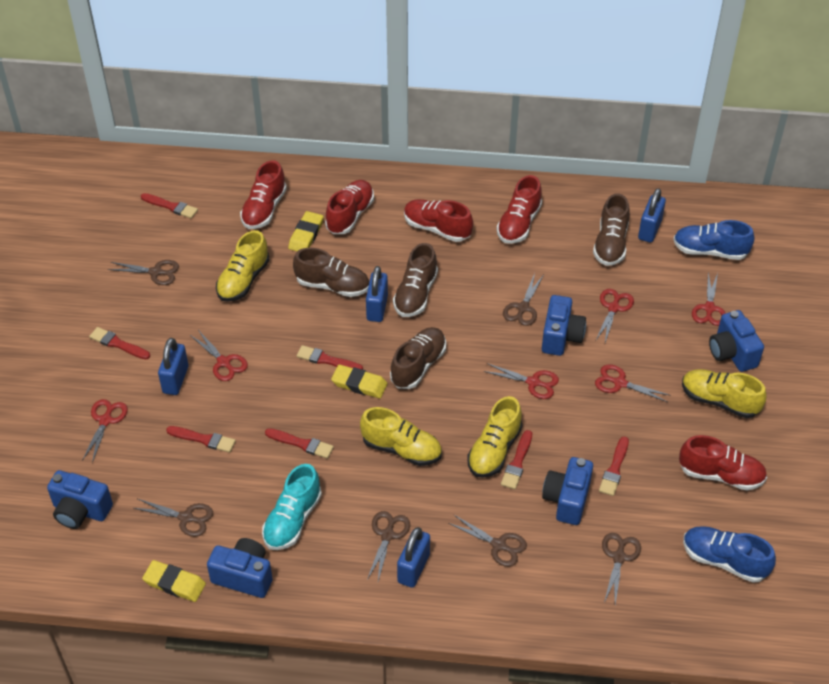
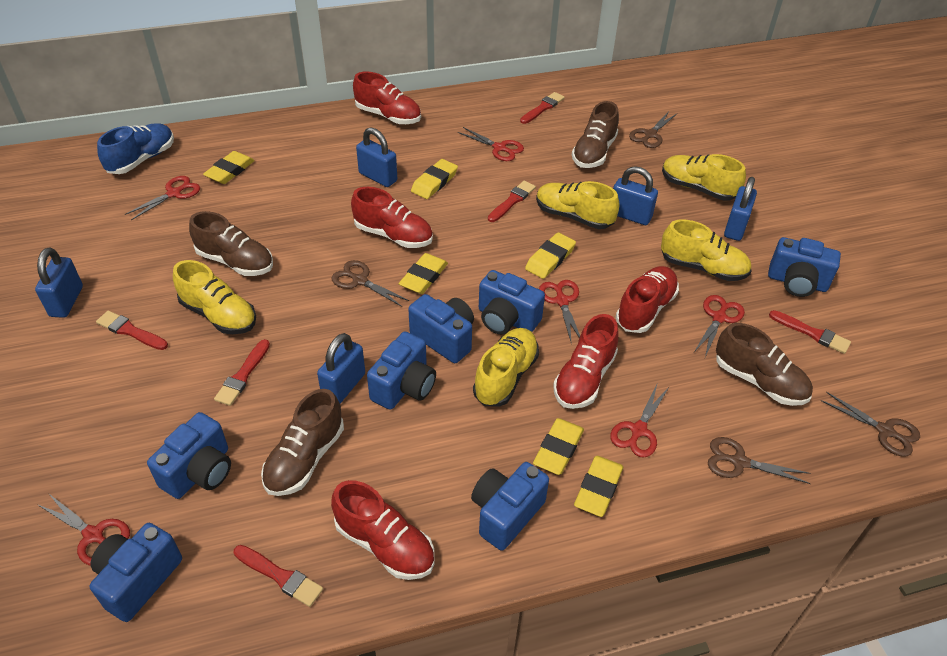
blue camera: [47,470,113,529] [207,538,273,598] [542,295,586,356] [542,457,593,525] [709,310,764,372] = 5 -> [89,523,182,622] [147,412,231,499] [367,332,436,410] [408,294,474,363] [471,462,549,551] [479,270,545,335] [768,237,841,297] = 7
blue padlock: [158,338,188,395] [366,266,388,322] [397,527,430,588] [638,188,666,243] = 4 -> [35,248,83,318] [317,333,365,404] [356,127,397,187] [613,166,658,225] [724,177,757,241] = 5
blue shoe: [673,220,754,260] [683,526,776,583] = 2 -> [97,123,174,174] = 1
brown scissors: [108,260,179,285] [134,499,213,537] [367,511,410,581] [448,515,527,567] [503,273,543,326] [602,533,641,604] = 6 -> [331,260,409,307] [629,112,677,148] [708,437,811,484] [820,392,920,457] = 4
red brush: [89,327,150,359] [141,193,198,219] [166,426,236,453] [265,428,334,459] [296,345,363,370] [501,430,532,489] [599,436,629,496] = 7 -> [96,311,168,350] [214,339,270,406] [234,545,323,607] [488,181,536,222] [520,92,565,124] [769,310,851,354] = 6
turquoise shoe: [262,464,322,550] = 1 -> none = 0
yellow eraser: [142,560,206,602] [288,211,324,251] [331,365,388,399] = 3 -> [203,151,255,184] [399,253,448,294] [411,159,458,199] [525,232,576,279] [533,418,584,475] [574,456,623,517] = 6
yellow shoe: [216,230,270,302] [360,407,442,466] [467,396,522,478] [682,369,767,418] = 4 -> [173,260,256,334] [473,328,539,406] [536,181,619,229] [661,219,752,281] [662,154,746,201] = 5

